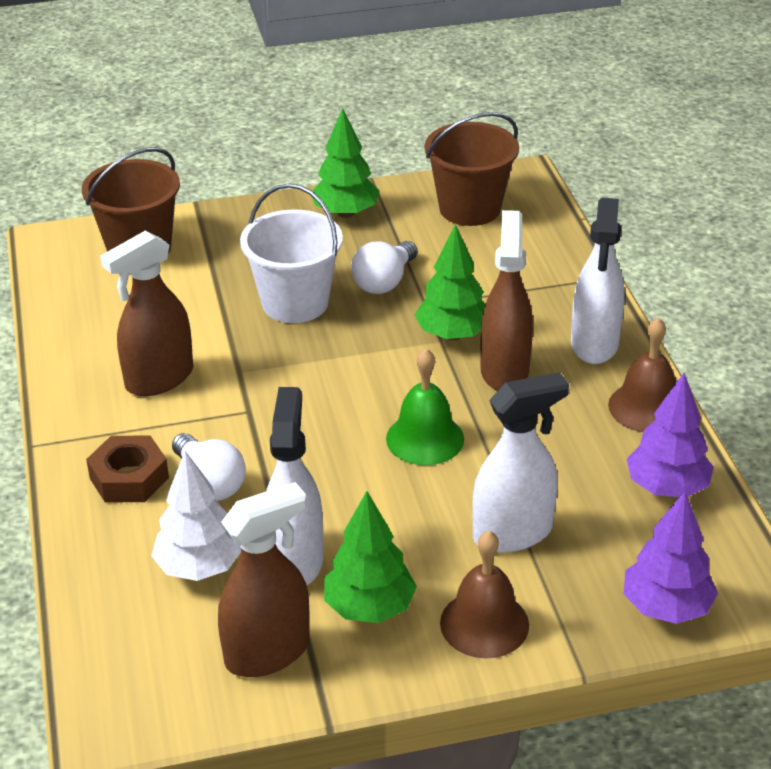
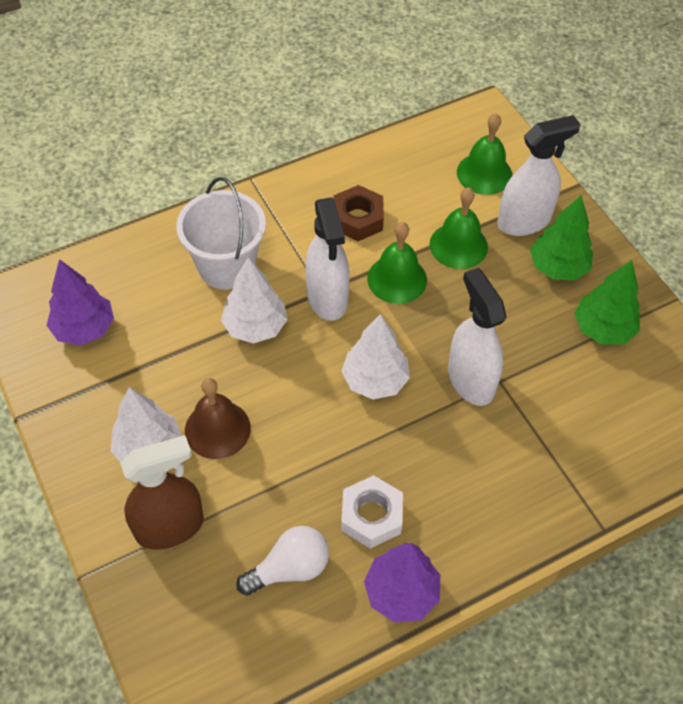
brown bell: [440,531,529,659] [608,317,675,432] = 2 -> [185,378,251,459] = 1
brown bucket: [82,147,180,254] [425,112,519,226] = 2 -> none = 0
brown spray bottle: [100,230,193,396] [218,482,310,677] [480,210,533,391] = 3 -> [120,435,204,549] = 1
green bell: [386,348,464,465] = 1 -> [367,222,427,304] [430,188,488,269] [457,113,512,195] = 3
green tree: [312,108,380,218] [324,491,417,623] [415,224,485,340] = 3 -> [530,196,593,280] [574,260,640,344] = 2
white light bulb: [172,433,246,501] [351,241,417,294] = 2 -> [236,526,329,596] = 1
white nut: none = 0 -> [341,475,403,549] = 1
white tree: [151,451,241,581] = 1 -> [111,387,182,462] [221,257,287,344] [341,314,410,400] = 3

